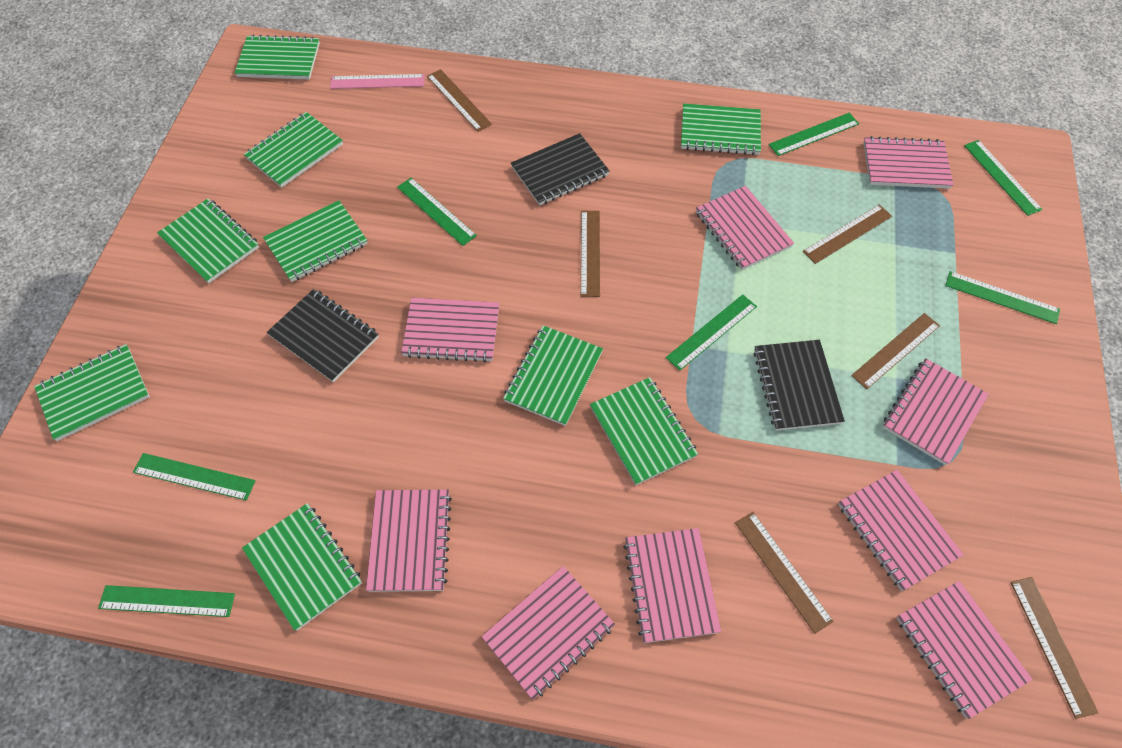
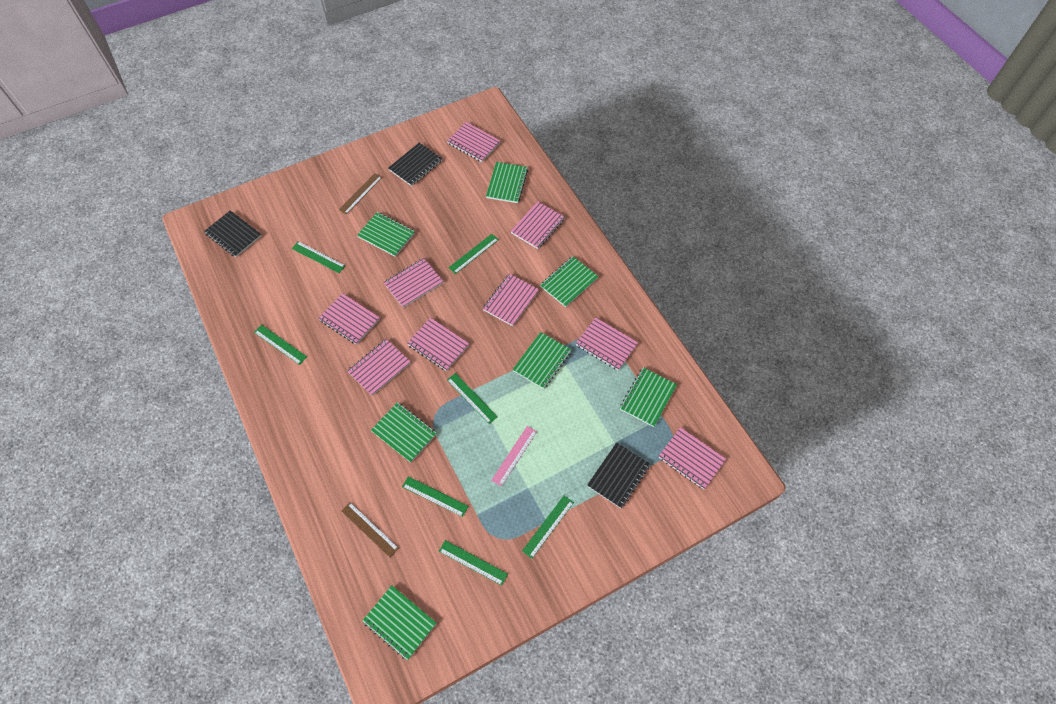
brown ruler: [427,69,492,132] [581,211,600,297] [735,512,834,634] [803,205,892,264] [851,313,940,389] [1010,577,1099,719] = 6 -> [339,173,382,215] [341,502,399,558] = 2
green notebook: [34,344,150,441] [157,198,259,283] [235,34,320,80] [242,503,362,631] [244,112,343,188] [263,200,368,282] [503,325,603,426] [590,377,698,485] [681,104,761,155] = 9 -> [357,212,415,257] [362,585,436,660] [371,402,437,463] [486,162,528,203] [513,332,571,389] [540,256,599,307] [620,367,677,427] = 7

